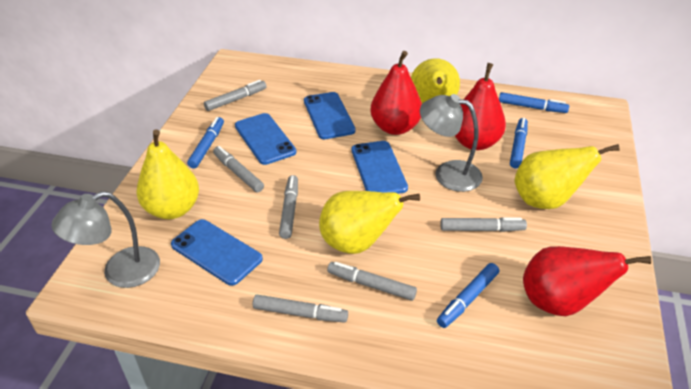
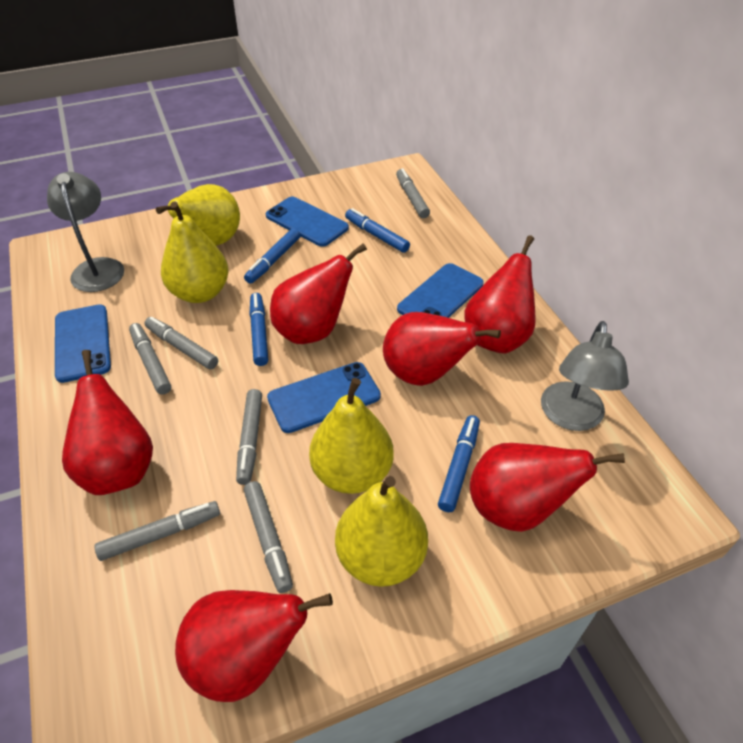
red pear: [370,51,422,135] [455,63,506,150] [523,246,651,316] = 3 -> [62,350,153,495] [175,590,333,702] [270,243,367,344] [383,312,501,386] [464,235,536,353] [470,443,625,532] = 6

